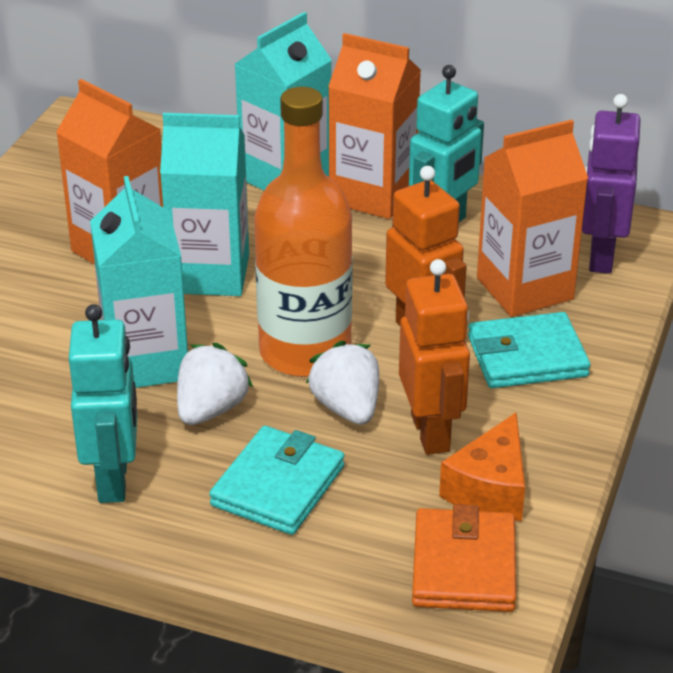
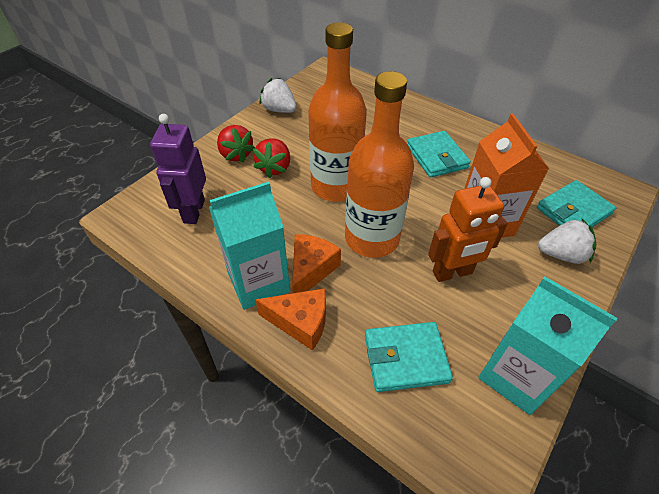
orange bottle: [254,87,353,377] = 1 -> [308,22,367,202] [345,71,414,258] = 2
orange carton: [56,79,163,265] [328,33,421,219] [477,120,588,317] = 3 -> [464,114,549,238] = 1
orange cheese: [439,412,525,521] = 1 -> [255,288,326,351] [292,234,341,293] = 2
orange robot: [385,166,467,326] [399,259,470,455] = 2 -> [428,177,508,282] = 1
orange wallet: [412,504,516,612] = 1 -> none = 0
red strawberry: none = 0 -> [217,125,255,163] [253,139,290,178] = 2
turquoise carton: [90,176,188,388] [160,113,249,296] [235,12,332,191] = 3 -> [209,182,290,310] [478,276,617,415] = 2
turquoise robot: [69,304,137,503] [409,65,484,222] = 2 -> none = 0
turquoise wallet: [209,426,345,535] [468,312,590,388] = 2 -> [365,322,453,392] [407,131,471,178] [537,180,616,227] = 3

